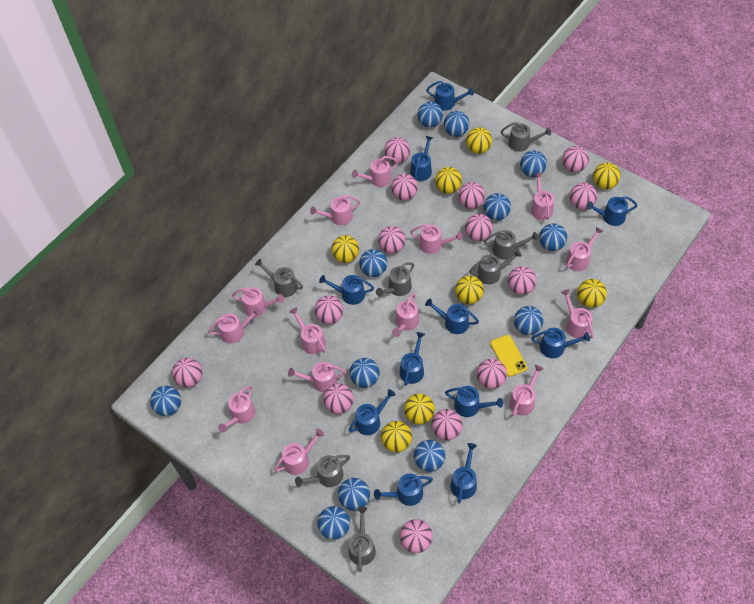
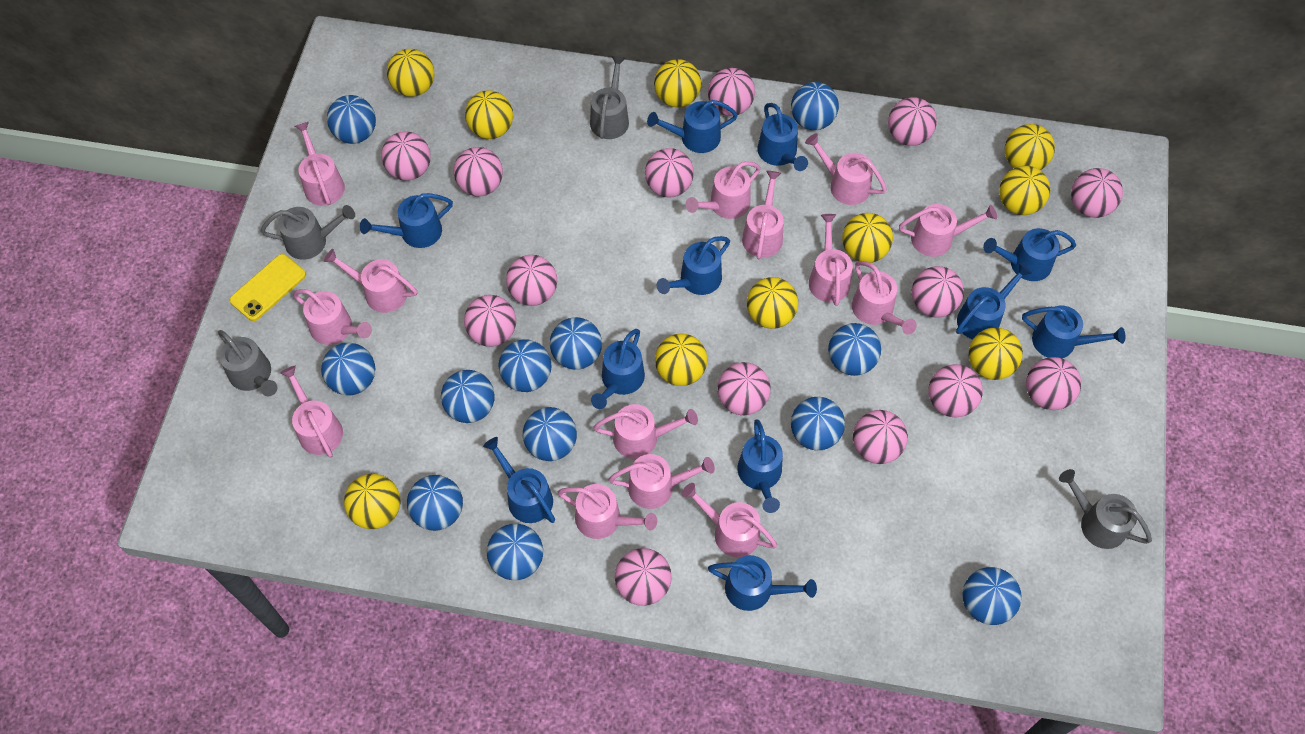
grey watering can: [255,259,303,297] [295,455,350,487] [349,507,376,572] [376,262,414,297] [469,249,522,284] [484,230,538,260] [501,122,551,152] = 7 -> [218,330,277,396] [260,205,355,260] [590,56,629,139] [1059,469,1152,549] = 4
yellow ball: [331,235,359,263] [381,421,412,453] [404,394,435,424] [435,167,462,194] [455,276,484,304] [466,127,492,154] [577,279,607,308] [593,163,620,189] = 8 -> [344,474,401,529] [387,49,435,97] [465,90,513,139] [654,59,701,107] [655,334,708,386] [747,277,798,329] [842,213,893,263] [969,327,1023,380] [999,166,1050,215] [1005,124,1055,170] = 10

